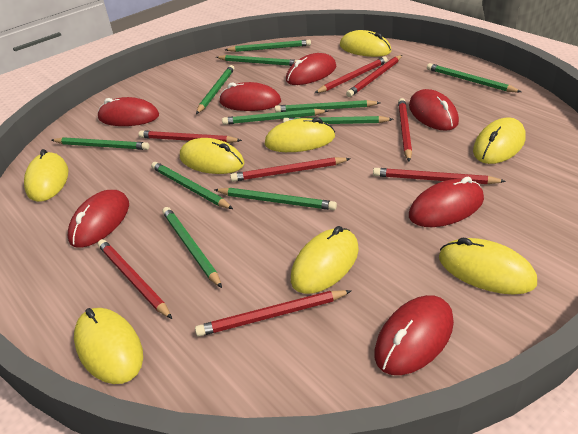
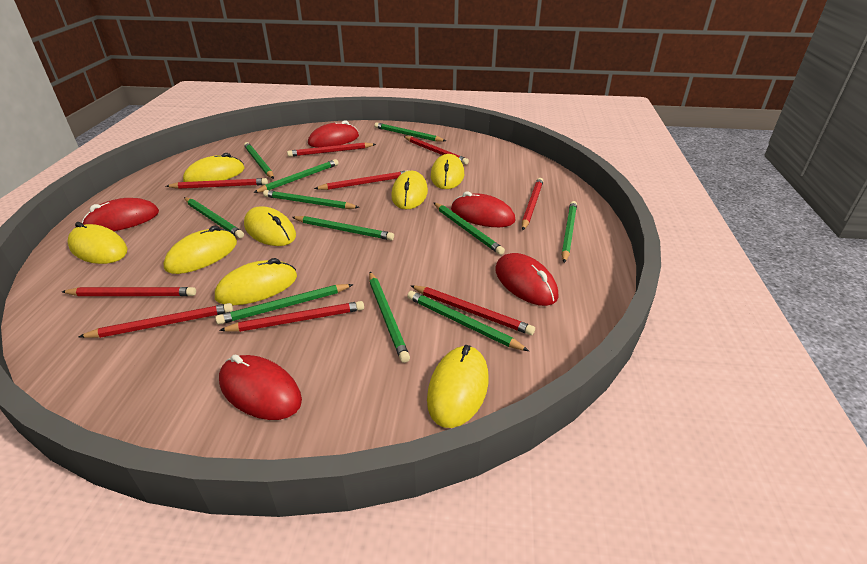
red mouse: [68,190,129,248] [98,97,159,126] [219,82,281,111] [286,53,336,85] [375,295,454,375] [409,89,459,131] [409,177,484,227] = 7 -> [82,198,159,231] [219,355,302,420] [308,120,359,148] [451,191,516,227] [496,253,558,306] = 5
red pencil: [98,239,172,319] [139,130,242,143] [195,290,351,336] [230,157,351,182] [315,57,388,93] [346,55,402,97] [373,168,506,184] [398,98,412,162] = 8 -> [62,287,196,296] [78,303,233,338] [166,178,268,189] [219,301,364,332] [287,143,376,157] [314,170,409,190] [404,136,469,165] [410,285,535,335] [522,178,543,230] = 9

